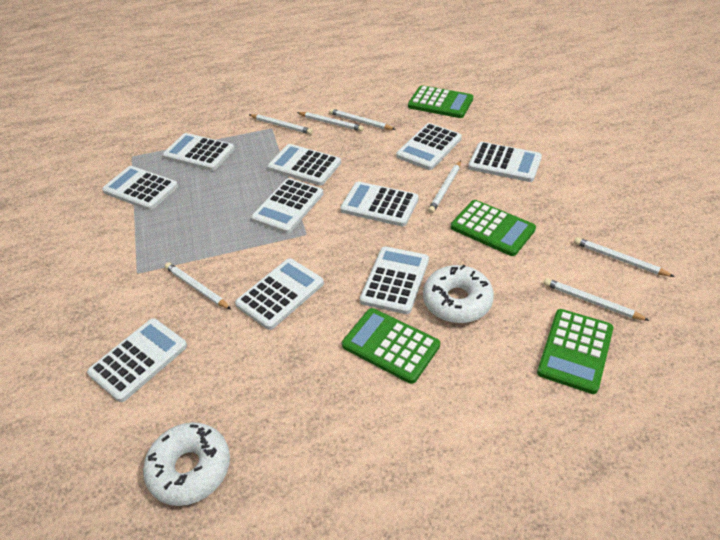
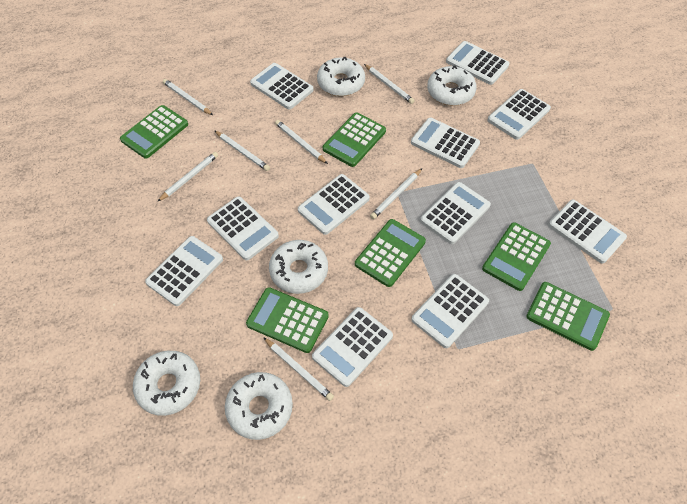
green calculator: [342,308,440,384] [408,85,473,118] [451,200,536,256] [537,309,613,394] = 4 -> [120,105,188,159] [246,287,329,353] [323,113,386,167] [355,219,426,287] [482,222,551,291] [526,282,610,351] = 6
white calculator: [87,318,187,402] [102,166,178,210] [163,133,234,171] [235,258,324,330] [251,178,323,234] [268,144,341,186] [340,182,419,226] [360,247,429,314] [396,123,462,170] [468,142,542,182] = 10 -> [145,236,223,306] [207,196,279,260] [250,63,313,110] [298,174,370,235] [312,307,393,387] [411,118,480,168] [411,274,489,348] [420,182,491,244] [446,41,509,85] [487,89,551,140] [548,200,627,264] = 11
white donut: [143,422,230,506] [423,264,494,323] = 2 -> [133,351,200,416] [225,372,293,440] [269,240,328,294] [317,57,365,96] [427,65,477,106] = 5

